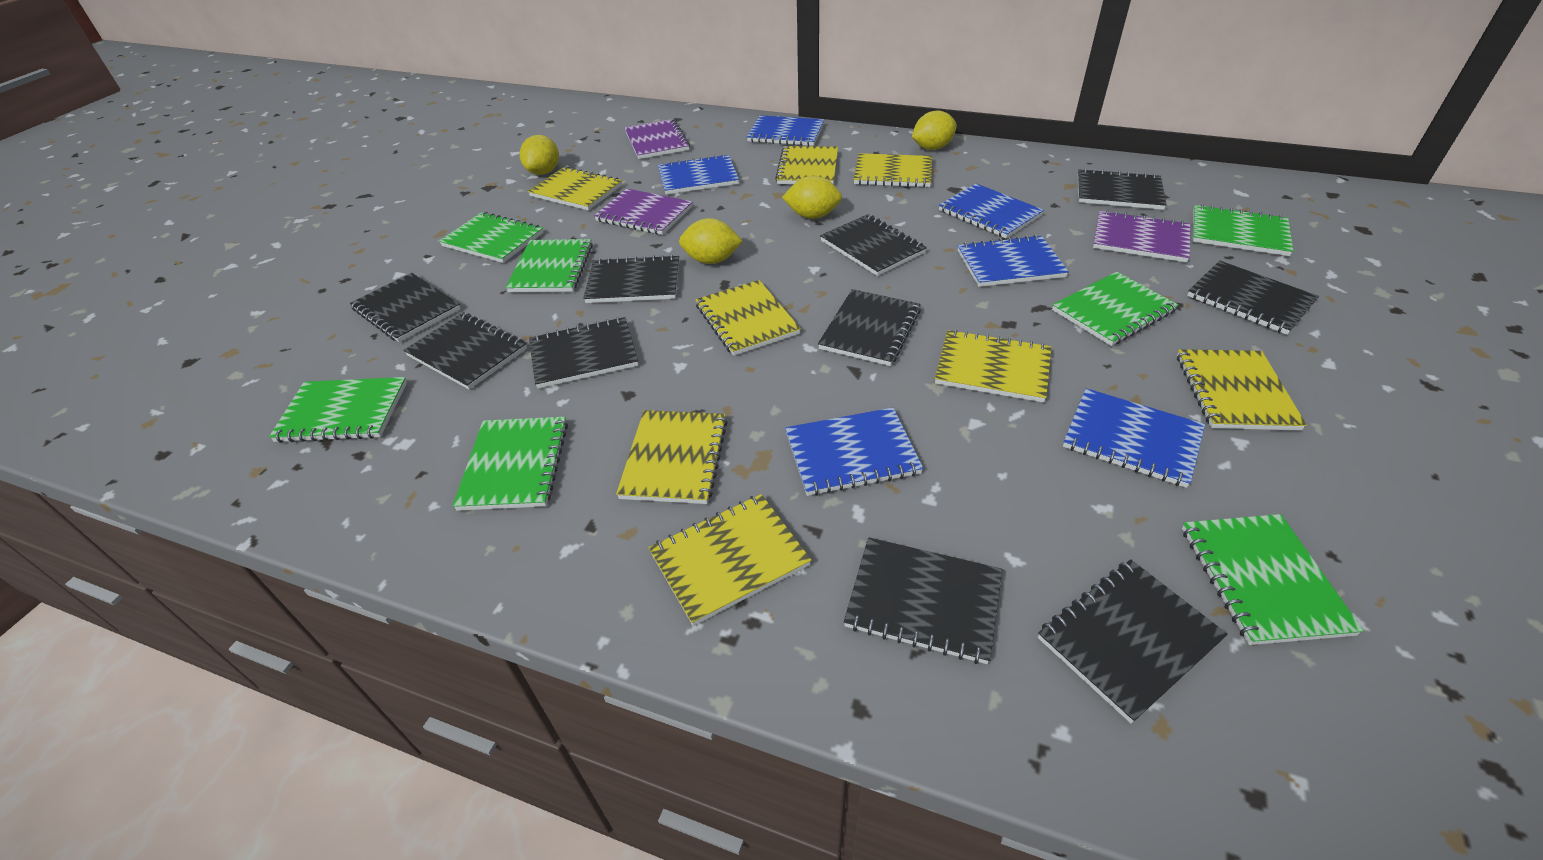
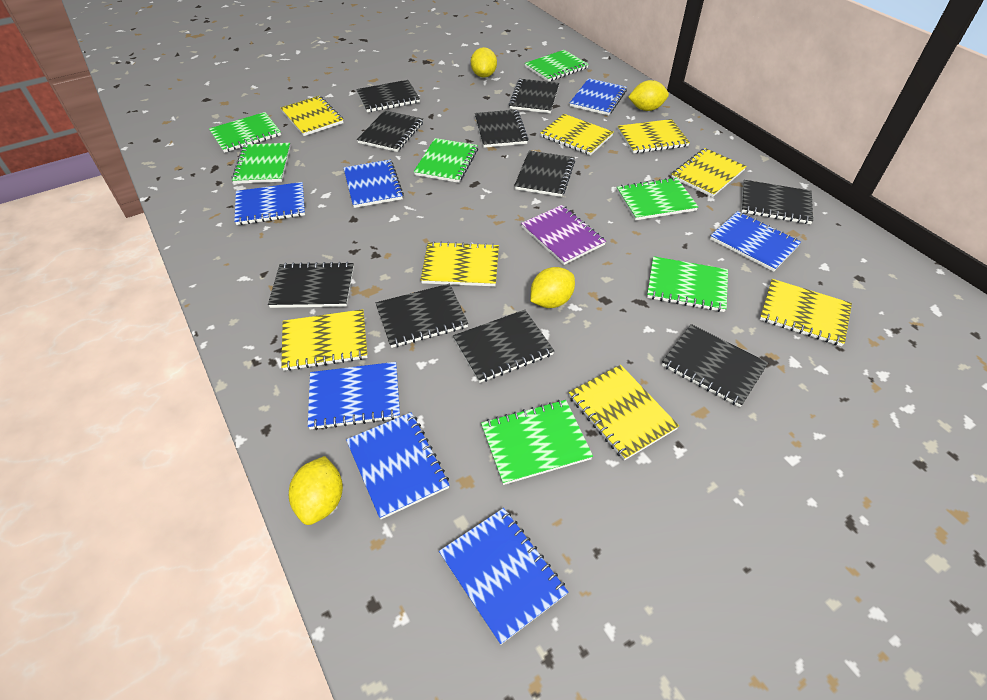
blue notebook: [658,154,739,194] [747,115,824,146] [785,408,923,496] [939,183,1044,238] [958,235,1069,287] [1063,388,1205,488] = 6 -> [234,182,305,225] [308,362,400,430] [343,160,404,208] [346,412,450,519] [439,508,568,645] [570,78,627,115] [710,211,801,272] = 7
purple notebook: [594,189,692,235] [625,119,690,159] [1093,210,1190,263] = 3 -> [521,205,606,265] = 1

